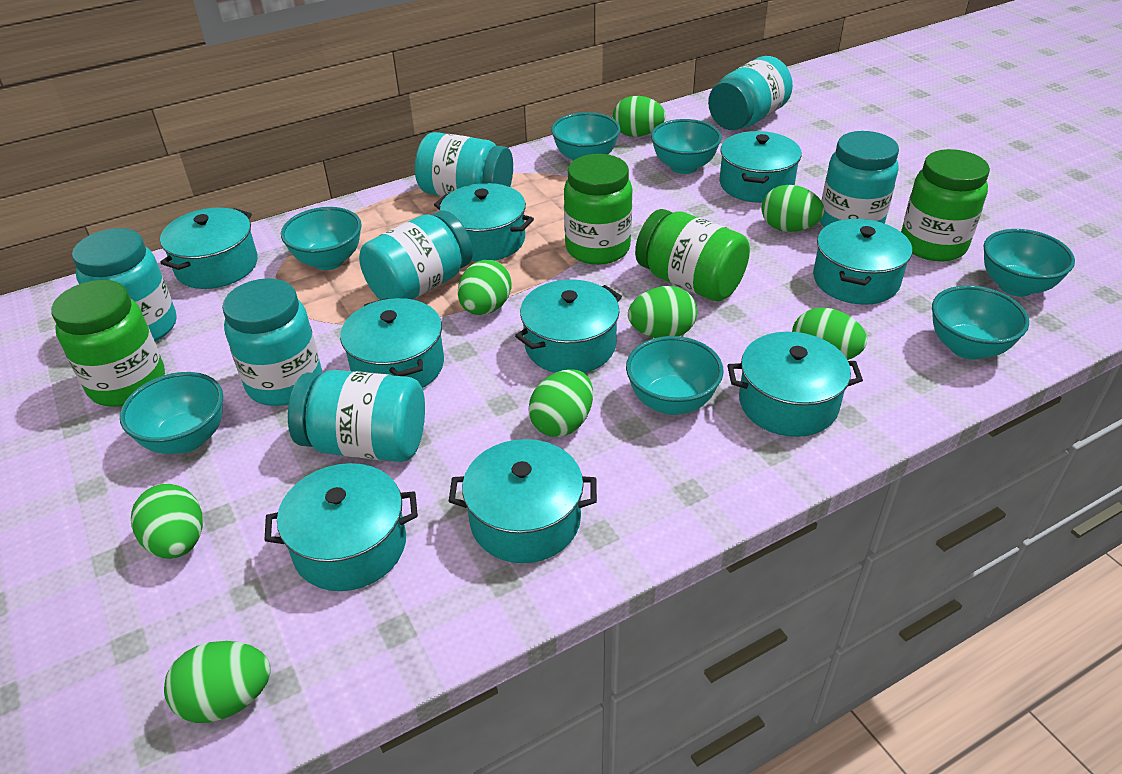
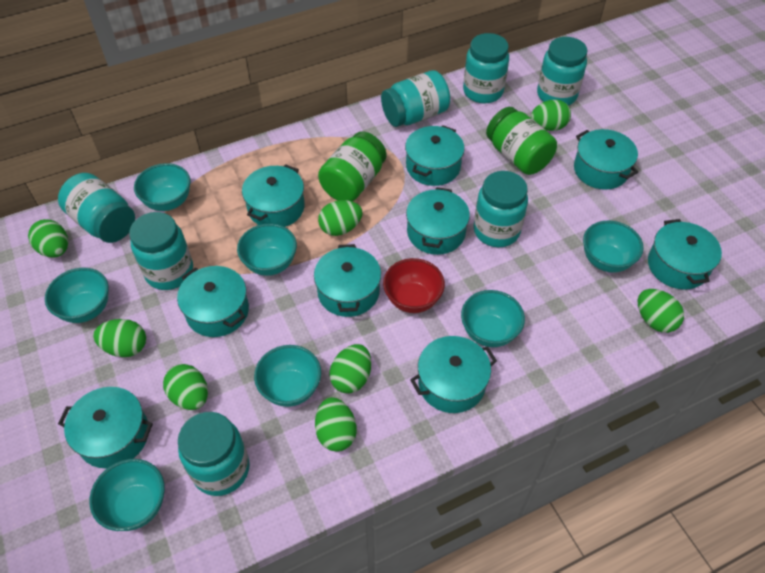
green jar: [51,280,165,407] [564,154,632,265] [635,209,750,301] [901,149,990,262] = 4 -> [318,132,386,201] [486,107,557,175] = 2
red bowl: none = 0 -> [383,258,445,313] = 1

